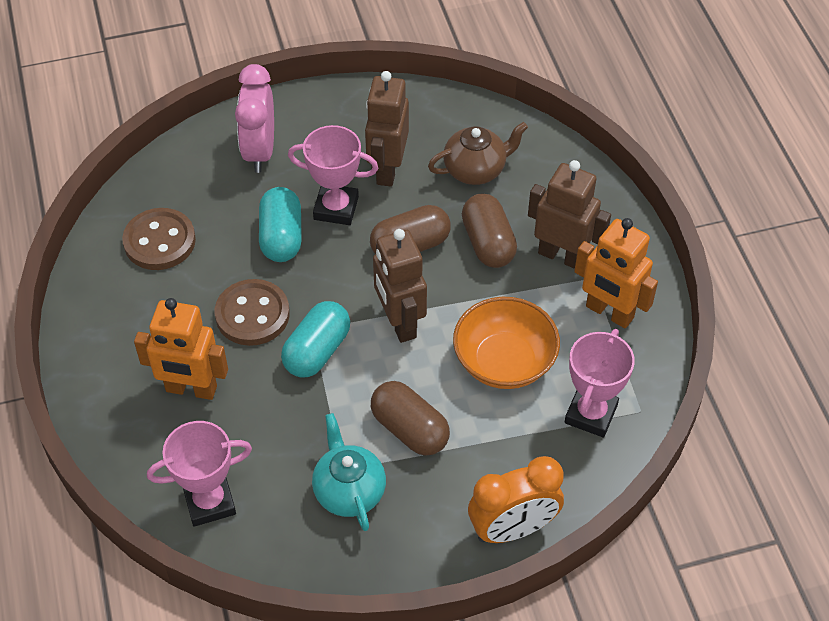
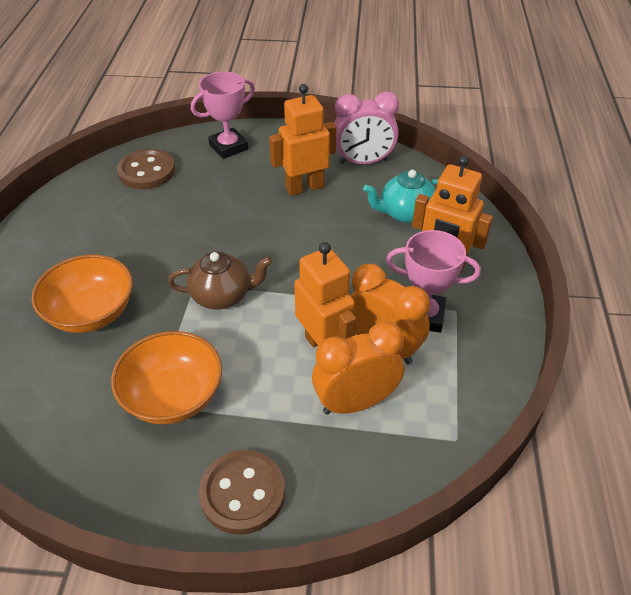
brown capsule: [370,205,451,254] [371,381,450,456] [462,194,517,268] = 3 -> none = 0
brown robot: [365,71,409,187] [373,229,427,343] [528,160,611,269] = 3 -> none = 0
orange bowl: [453,297,560,389] = 1 -> [31,255,133,333] [111,331,222,424] = 2
orange clock: [468,456,564,543] = 1 -> [312,321,404,415] [351,264,430,364] = 2
orange robot: [134,298,228,400] [574,218,658,328] = 2 -> [269,84,336,196] [294,242,356,347] [412,155,493,273] = 3
pink trophy: [147,421,252,527] [288,125,378,225] [565,329,635,438] = 3 -> [191,72,255,159] [386,230,481,333] = 2
turquoise capsule: [259,187,302,262] [281,301,350,377] = 2 -> none = 0

